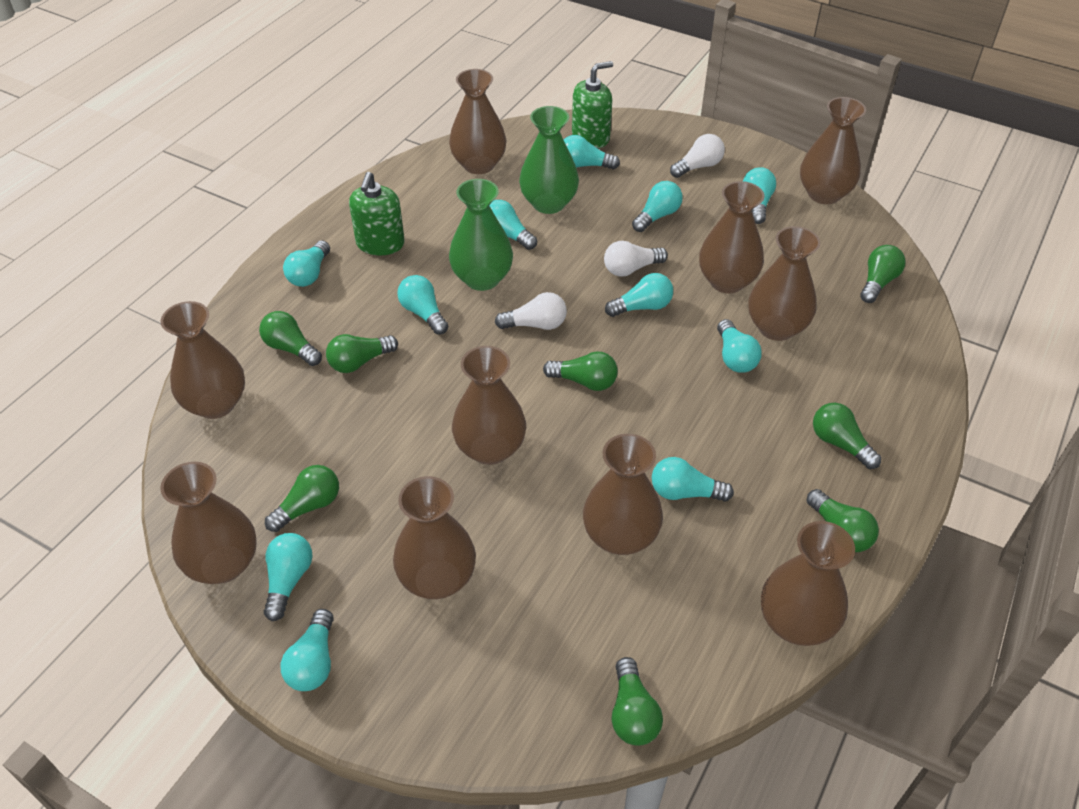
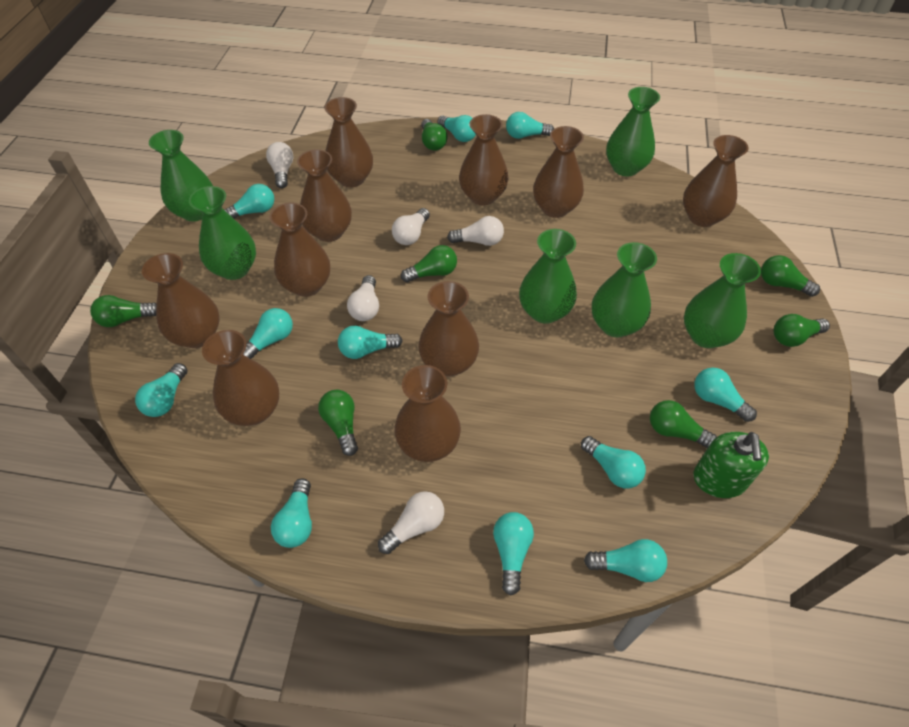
green light bulb: [259,311,322,366] [265,465,339,532] [326,334,398,373] [543,351,618,391] [612,657,663,746] [807,489,879,552] [813,403,881,469] [860,245,906,303] = 8 -> [90,295,156,327] [318,390,358,456] [401,245,457,282] [421,119,447,151] [650,400,717,448] [761,255,820,297] [774,314,830,347] = 7
green soap dispenser: [349,172,405,255] [572,61,613,148] = 2 -> [693,432,769,498] = 1
green vase: [449,179,513,291] [519,106,579,214] = 2 -> [149,130,213,221] [189,186,256,280] [519,229,577,324] [592,242,657,337] [606,87,660,176] [684,253,761,348] = 6
white light bulb: [495,292,567,330] [604,241,668,277] [670,134,725,178] = 3 -> [266,142,294,188] [347,275,379,321] [378,491,444,554] [392,208,430,245] [447,216,504,246] = 5

